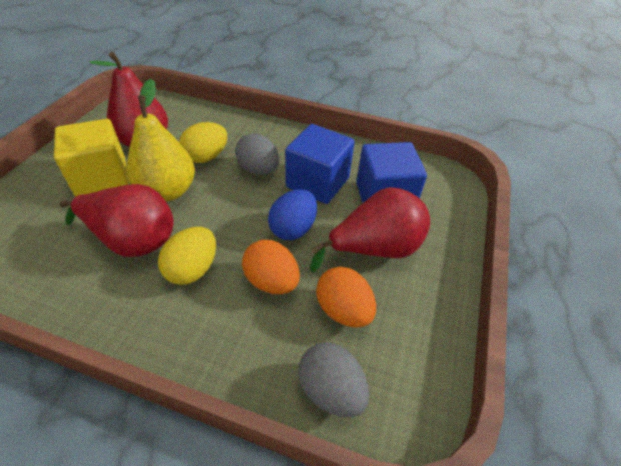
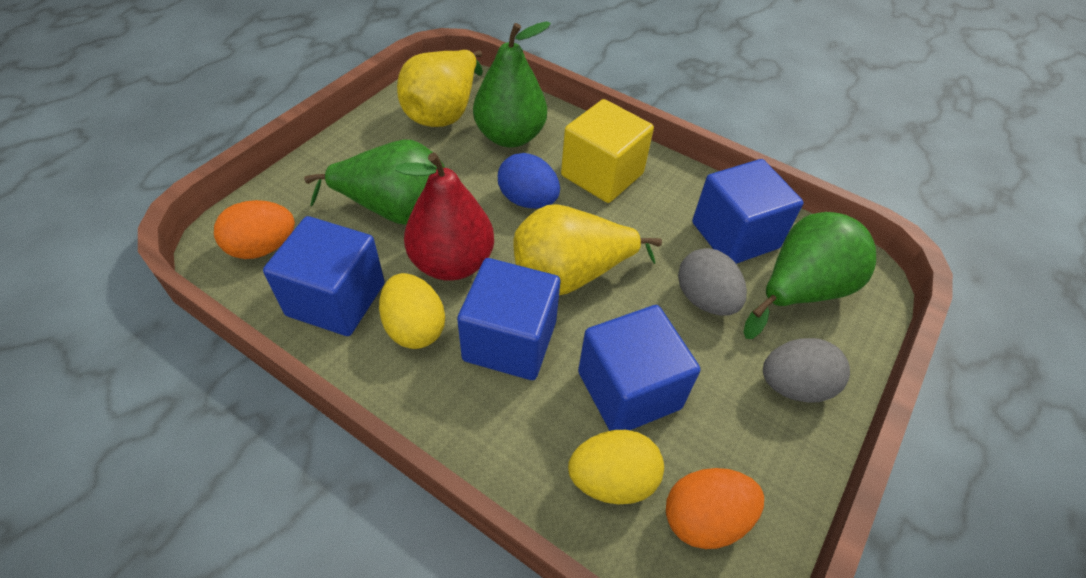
blue cube: [285,124,355,204] [356,142,427,204] = 2 -> [263,216,385,336] [457,258,560,380] [578,305,700,431] [692,159,804,264] = 4
green pear: none = 0 -> [304,140,445,225] [473,21,551,148] [743,212,876,339] = 3
red pear: [59,184,174,257] [90,52,168,147] [310,187,430,272] = 3 -> [395,152,494,281] = 1
yellow pear: [126,79,195,202] = 1 -> [397,50,483,127] [513,204,662,295] = 2

